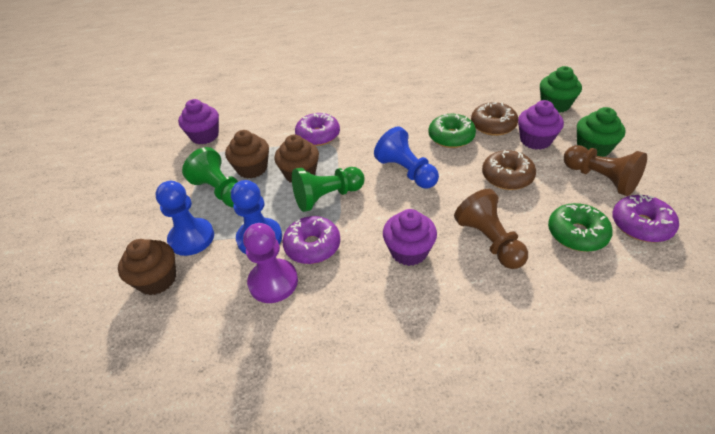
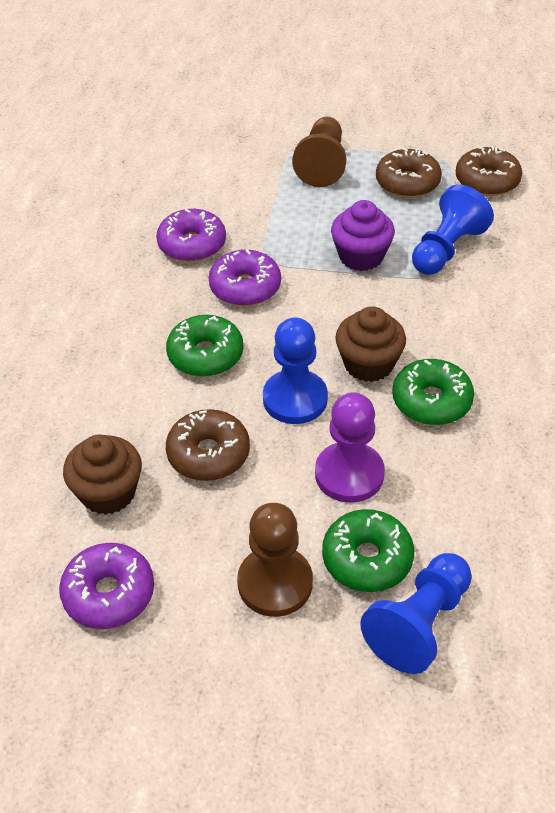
brown cupcake: [118,239,176,295] [225,130,269,179] [274,134,319,182] = 3 -> [63,435,142,515] [335,306,406,382] = 2
brown donut: [471,102,518,136] [482,150,536,190] = 2 -> [166,409,250,481] [376,148,442,198] [456,146,522,196] = 3
green cupcake: [540,66,582,113] [577,107,625,157] = 2 -> none = 0
green donut: [429,114,476,148] [548,203,613,252] = 2 -> [166,315,243,377] [322,509,414,592] [392,359,474,425] = 3
green pawn: [182,147,238,207] [292,167,365,212] = 2 -> none = 0
purple cupcake: [178,99,219,144] [383,209,437,266] [518,100,564,150] = 3 -> [331,200,395,271] = 1

